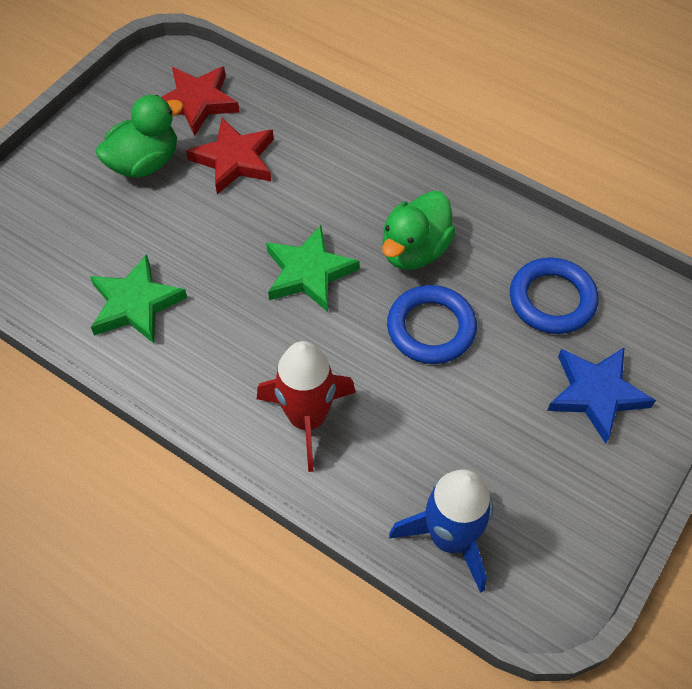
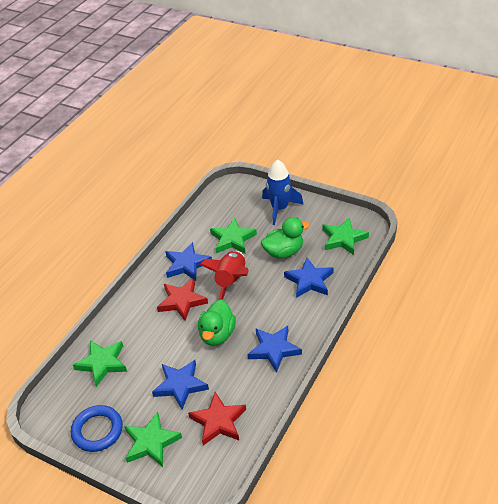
blue ring: [387,285,477,364] [510,257,599,334] = 2 -> [71,405,123,452] = 1
blue star: [547,347,656,444] = 1 -> [152,360,209,410] [165,242,212,281] [247,326,302,372] [284,258,334,298] = 4
green star: [90,254,187,343] [266,225,359,312] = 2 -> [73,340,127,387] [124,412,182,467] [210,218,257,253] [323,218,369,255] = 4

